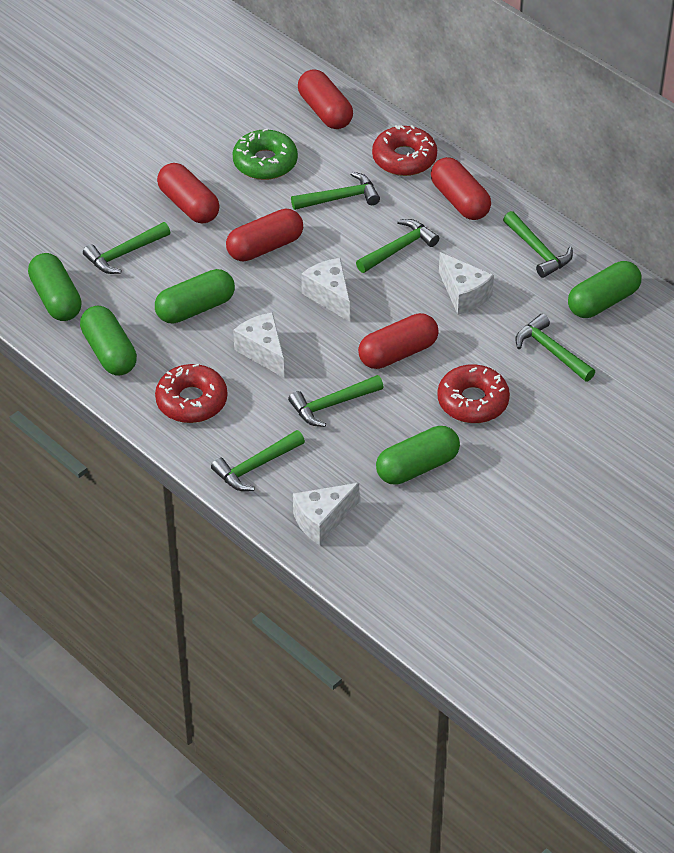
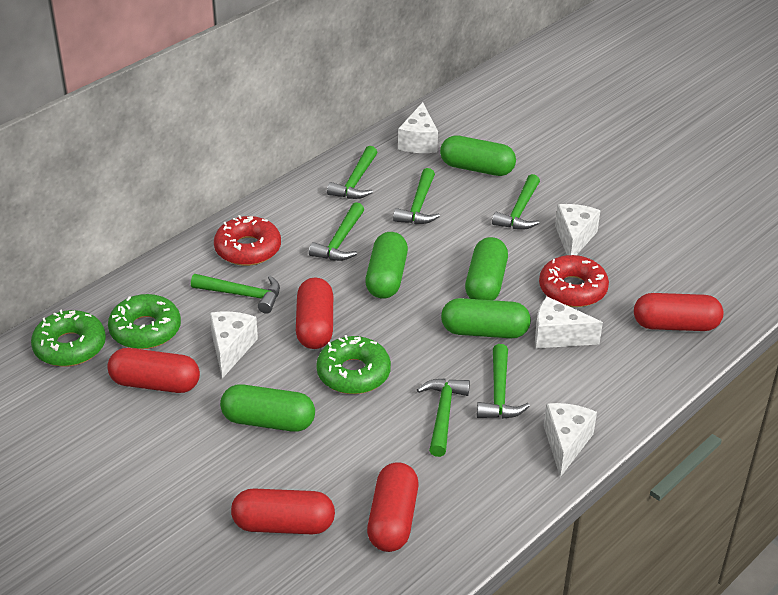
green donut: [232,129,298,180] = 1 -> [31,310,106,367] [108,294,181,349] [316,335,391,394] = 3
red donut: [155,364,227,423] [372,125,437,176] [437,364,510,423] = 3 -> [214,215,281,266] [539,255,609,307] = 2
white cheese: [233,312,284,378] [293,483,359,545] [301,258,350,322] [439,252,494,315] = 4 -> [210,312,258,379] [398,102,438,153] [535,297,603,348] [544,403,597,477] [555,204,601,255] = 5

